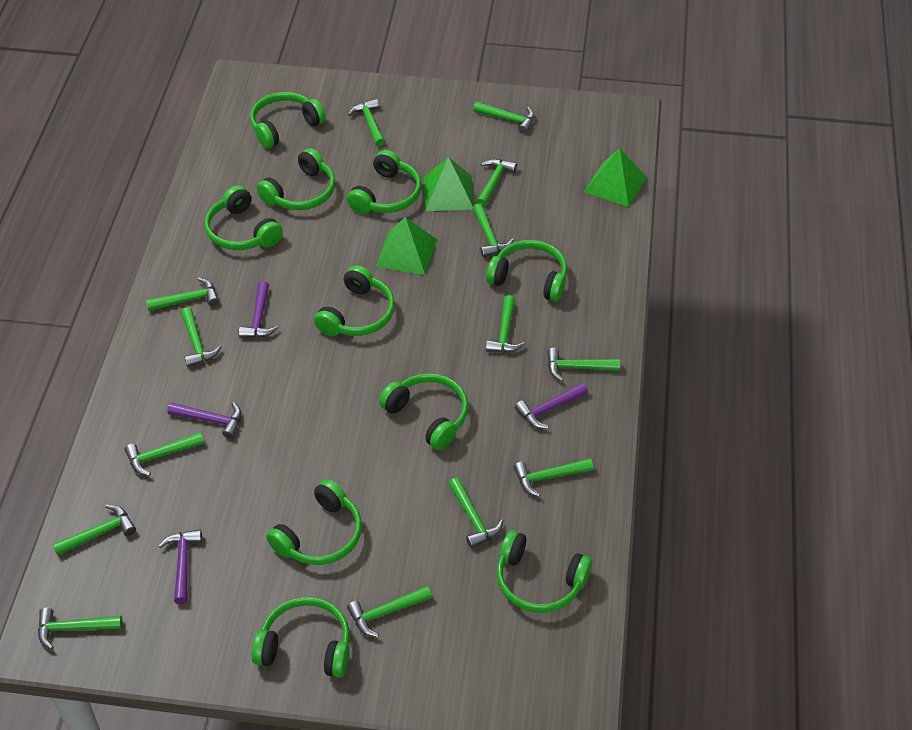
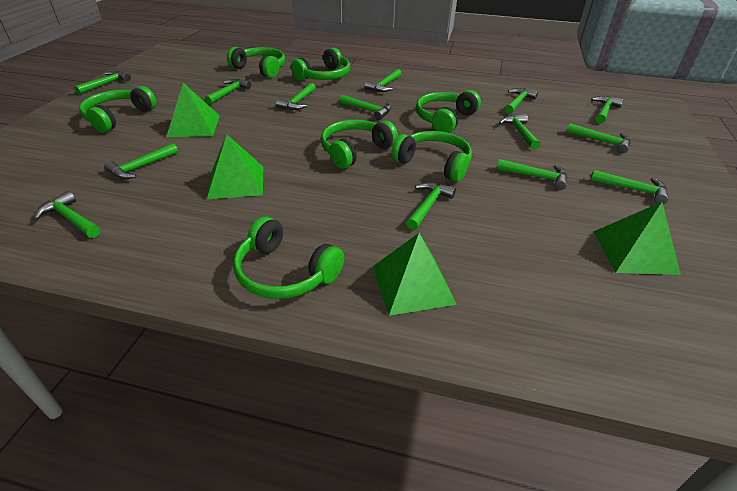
green headphones: [204,185,283,250] [250,92,326,148] [252,597,350,678] [257,148,335,210] [266,479,362,565] [314,265,395,336] [347,150,422,214] [379,373,468,450] [486,240,567,302] [497,530,593,613] = 10 -> [79,86,157,133] [227,47,285,78] [233,216,344,299] [291,48,350,81] [321,119,398,169] [391,131,472,182] [416,90,481,133] = 7
green pyramid: [376,217,437,275] [424,157,474,211] [584,148,647,207] = 3 -> [166,83,220,137] [207,135,263,199] [372,233,457,316] [593,202,681,275] = 4
purple hammer: [158,530,202,604] [167,402,241,439] [239,281,278,338] [515,383,588,429] = 4 -> none = 0

